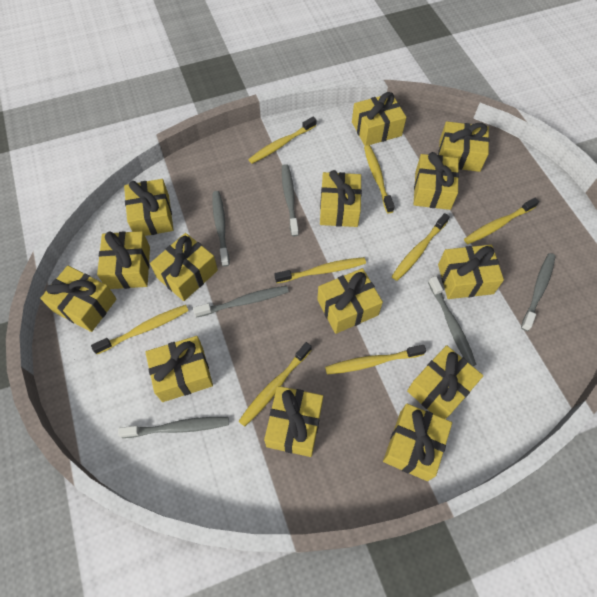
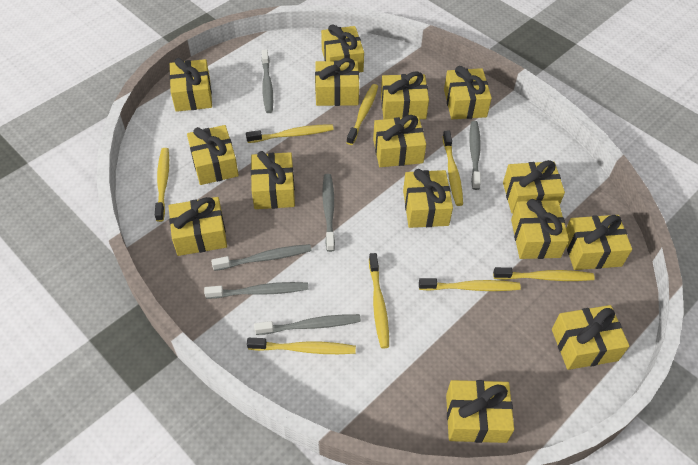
yellow gift: [40,266,117,332] [97,231,150,289] [124,179,174,236] [145,336,213,402] [150,233,218,301] [264,386,323,457] [317,268,383,334] [320,170,362,227] [352,92,406,146] [383,403,452,481] [407,345,483,419] [414,152,459,210] [438,121,489,172] [438,245,504,299] = 14 -> [169,58,212,112] [169,197,227,256] [187,125,239,185] [251,151,295,209] [315,58,359,106] [321,24,364,72] [373,115,426,167] [381,71,429,119] [403,169,453,228] [444,66,492,119] [446,380,514,443] [503,160,565,214] [511,199,569,259] [552,305,629,370] [566,215,632,270] = 15

